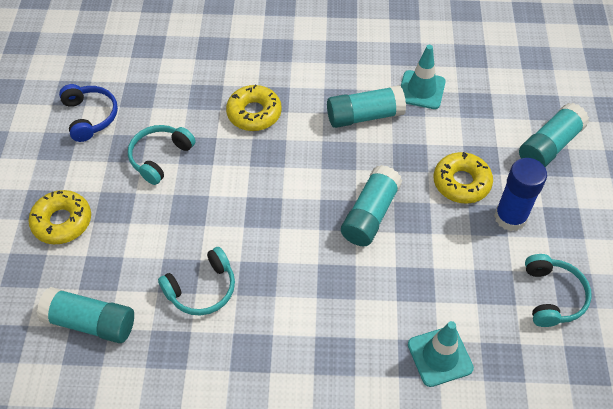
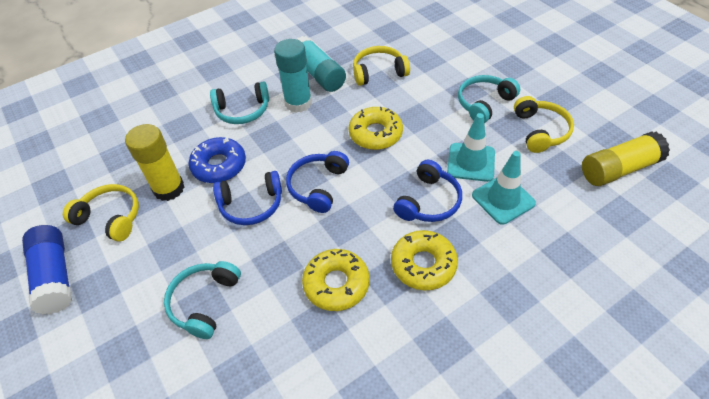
blue donut: none = 0 -> [189,137,246,183] = 1
blue headphones: [59,84,118,142] = 1 -> [213,171,282,225] [286,151,349,213] [393,160,462,222] = 3
turquoise glue stick: [37,287,134,343] [327,85,406,128] [341,165,403,246] [519,103,589,167] = 4 -> [274,39,312,113] [297,36,346,92] = 2
yellow glue stick: none = 0 -> [125,124,184,201] [582,131,670,186] = 2
yellow headphones: none = 0 -> [63,184,139,242] [353,46,410,86] [514,96,574,153] = 3

